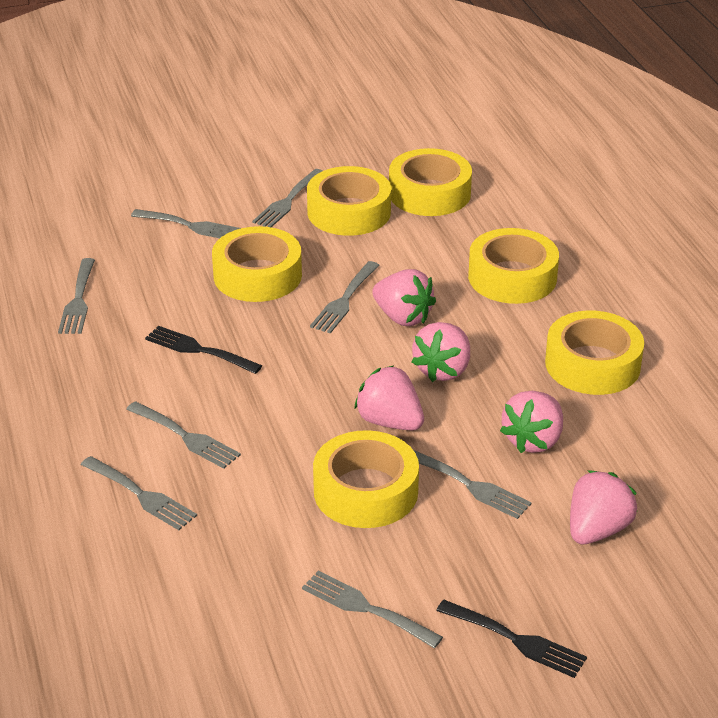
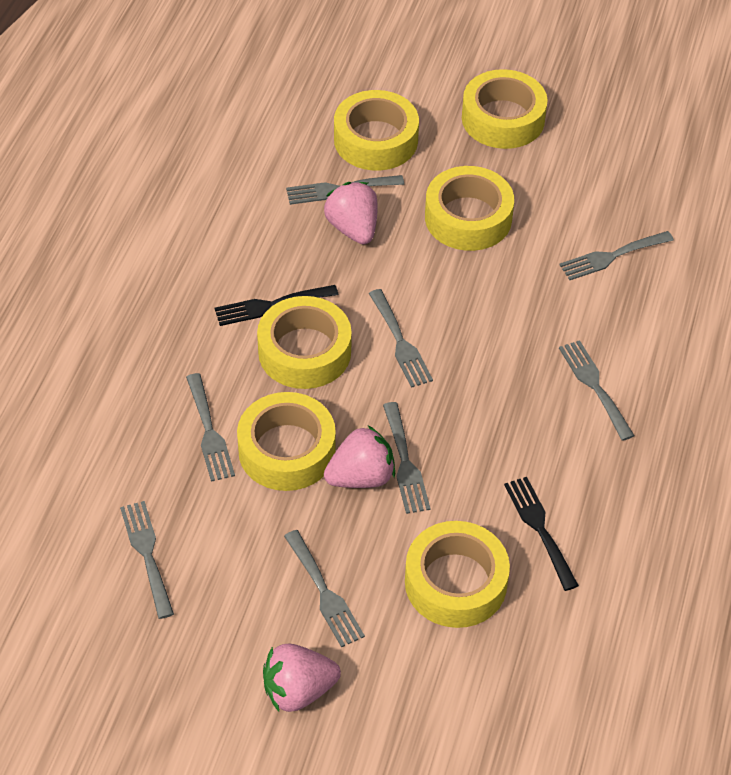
pink strawberry: [354,366,424,430] [372,269,436,326] [412,322,470,382] [500,391,563,453] [570,470,637,544] = 5 -> [263,643,341,712] [324,182,378,244] [324,425,395,488] = 3

